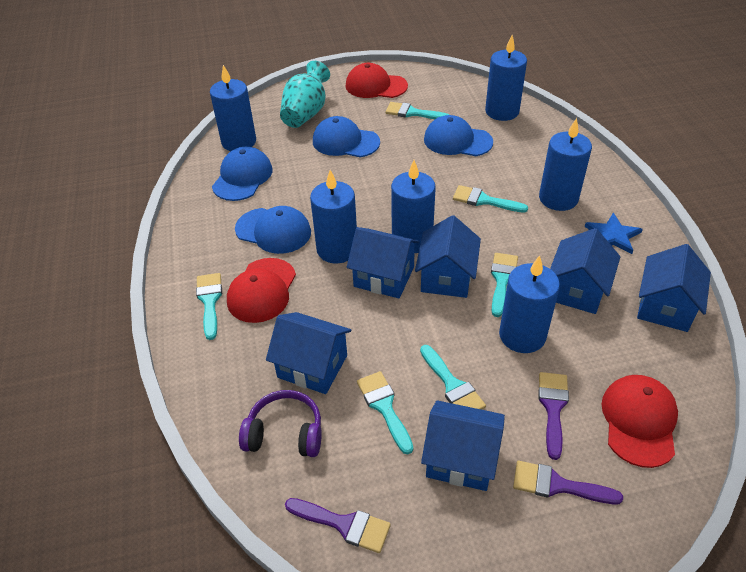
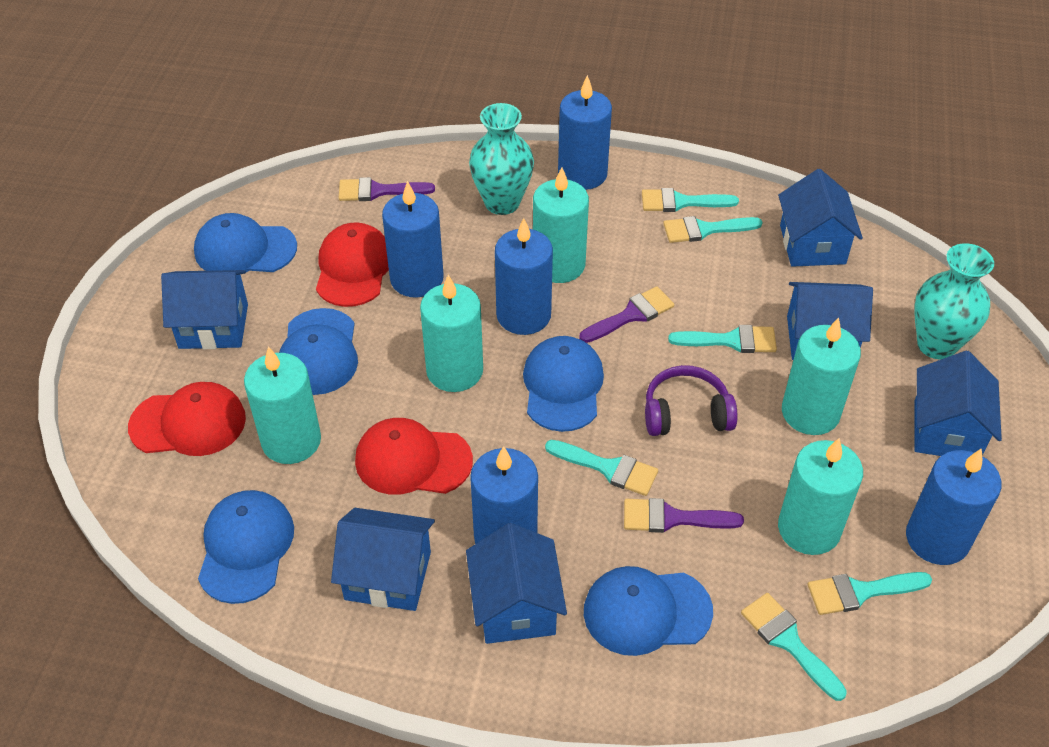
blue candle: [210,65,256,151] [310,170,357,264] [391,160,436,253] [485,35,527,121] [499,255,560,353] [539,118,592,211] = 6 -> [382,181,444,297] [470,446,538,544] [495,218,553,335] [558,75,612,190] [906,448,1002,565] = 5
blue cap: [212,147,272,201] [235,206,311,254] [313,116,380,158] [424,115,493,156] = 4 -> [194,213,297,272] [198,490,294,604] [279,308,358,395] [523,336,604,432] [584,566,713,656] = 5
blue star: [585,213,643,254] = 1 -> none = 0
turquoise candle: none = 0 -> [244,346,321,464] [420,275,483,392] [533,167,589,283] [778,438,863,555] [782,317,861,435] = 5
turquoise vase: [280,61,330,128] = 1 -> [469,103,534,215] [914,243,994,359] = 2

